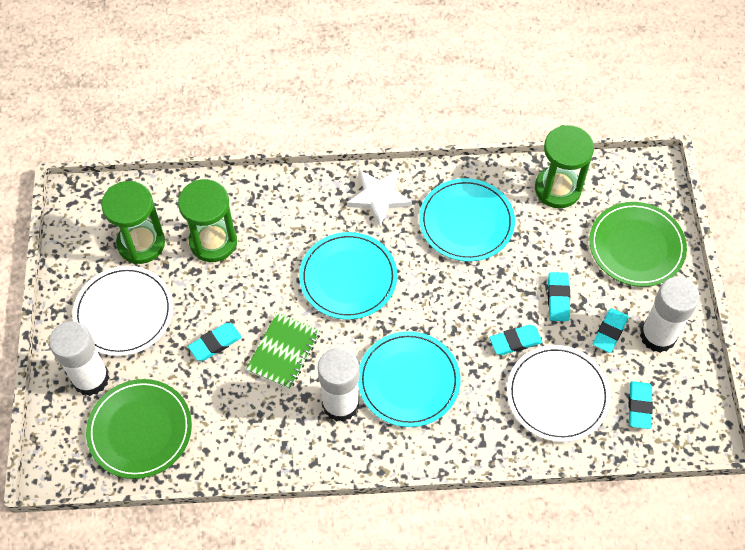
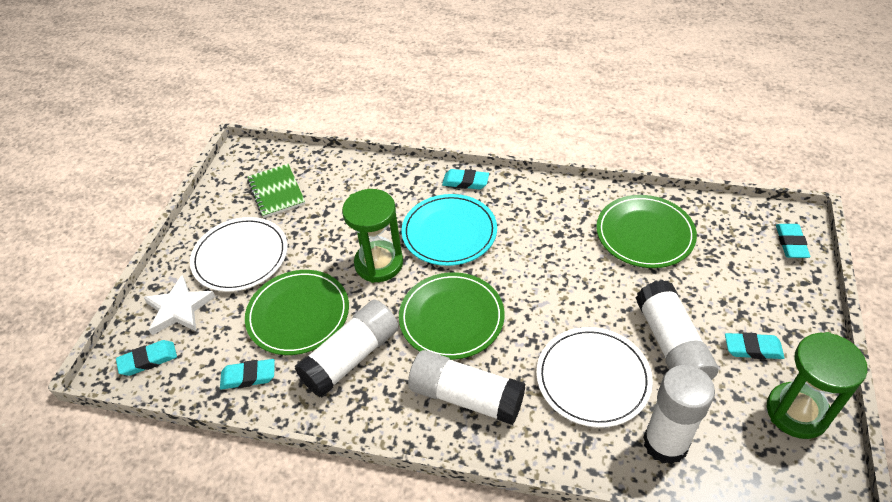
green hourglass: [101,181,165,264] [178,179,237,262] [535,125,594,208] = 3 -> [342,189,403,283] [767,332,867,439] = 2
green plate: [86,379,192,479] [589,202,687,287] = 2 -> [245,270,349,355] [399,272,505,360] [596,195,697,268] = 3
turquoise plate: [299,232,397,320] [358,331,461,427] [419,178,515,262] = 3 -> [402,194,497,266] = 1
white glue stick: [49,321,110,396] [317,348,359,422] [640,277,700,353] = 3 -> [295,300,399,397] [408,350,525,425] [636,280,718,380] [643,365,715,465] = 4

